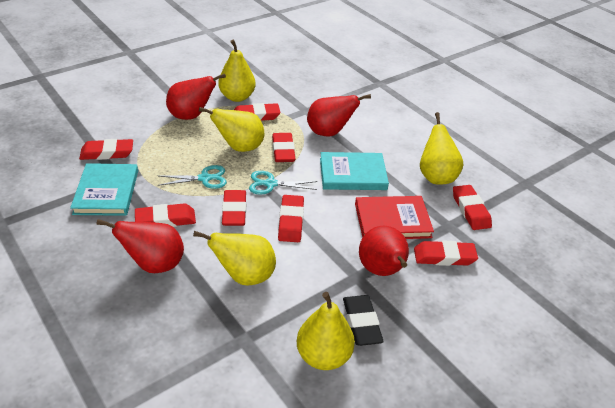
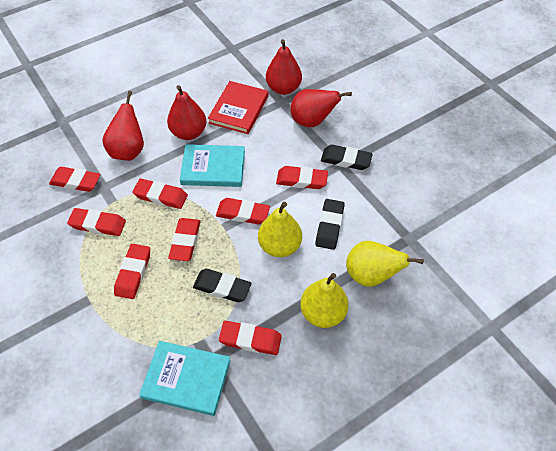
black eraser: [343,295,384,346] = 1 -> [193,269,252,302] [315,199,345,250] [321,145,373,170] = 3
turquoise scissors: [158,165,227,189] [249,171,317,195] = 2 -> none = 0
yellow pear: [193,231,276,285] [199,107,264,152] [218,39,256,102] [297,292,355,370] [420,112,463,185] = 5 -> [258,202,302,257] [300,273,348,328] [346,241,424,287] = 3

